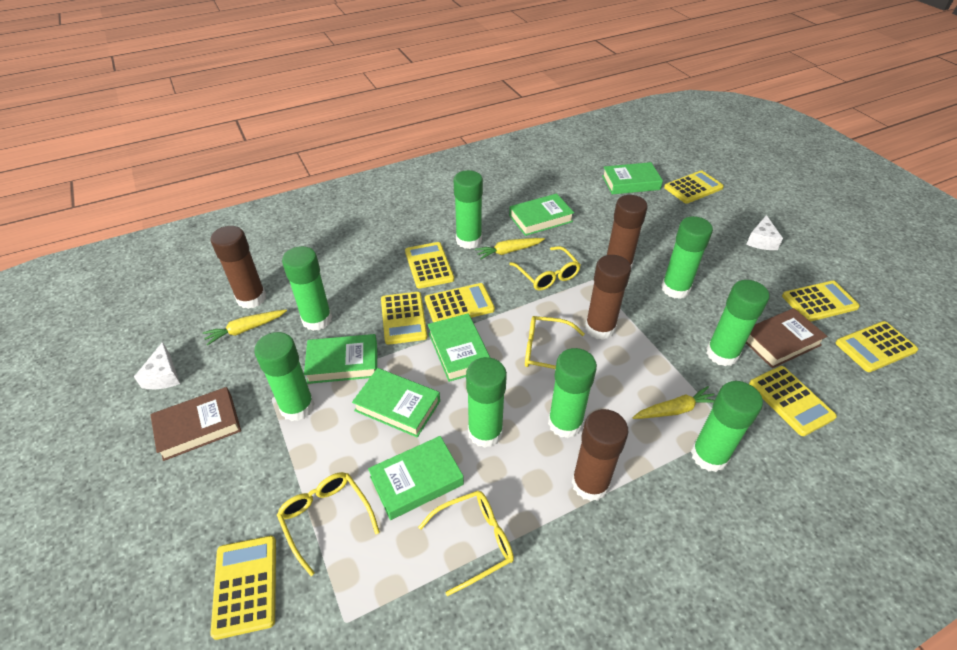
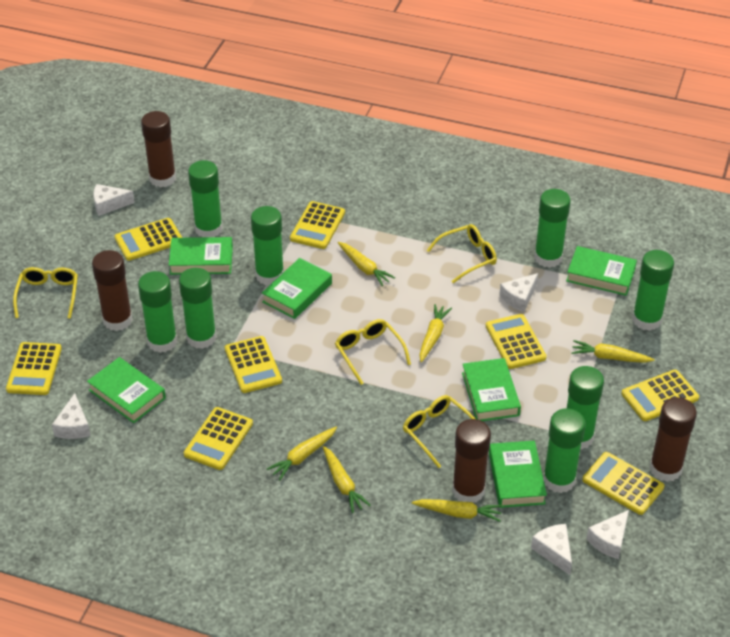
brown book: [150,387,241,461] [746,308,827,368] = 2 -> none = 0
white cheese: [134,342,180,389] [746,215,783,250] = 2 -> [52,393,91,439] [93,184,135,216] [499,273,538,312] [531,524,572,575] [586,510,629,559] = 5
yellow carrot: [203,309,287,346] [475,238,545,260] [632,386,714,419] = 3 -> [267,427,337,480] [323,446,371,513] [338,242,395,286] [412,499,502,522] [419,304,452,362] [571,340,654,363] = 6

